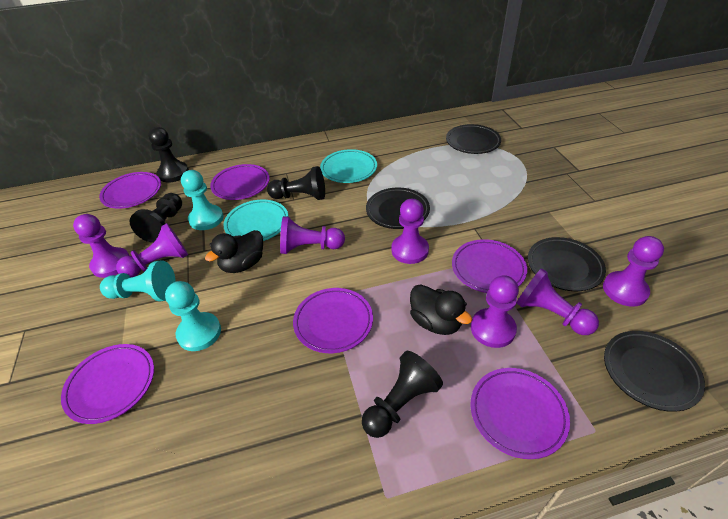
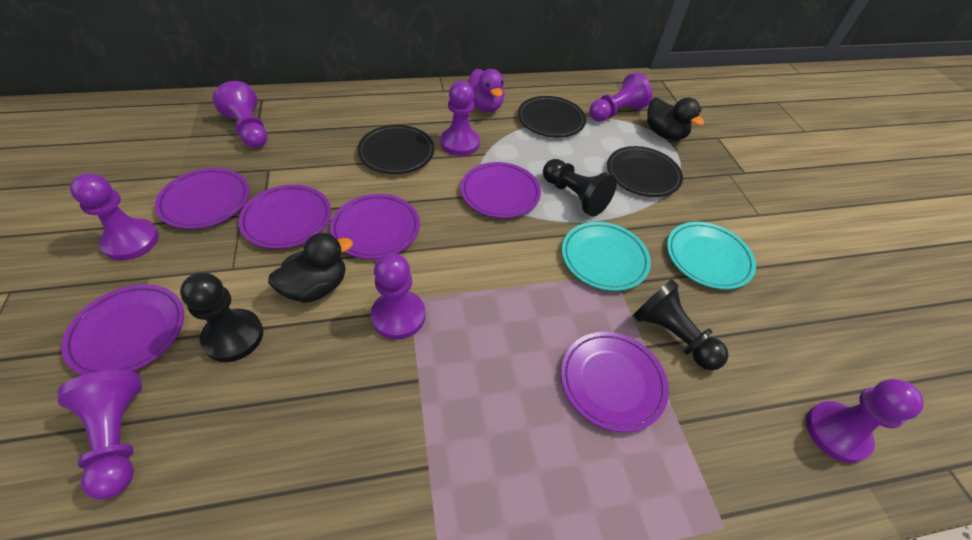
black pawn: [129,193,182,243] [148,127,189,182] [267,166,325,200] [362,351,443,438] = 4 -> [180,273,263,362] [543,159,617,217] [632,279,729,370] = 3
black plate: [366,188,430,229] [446,124,501,154] [528,237,606,291] [604,331,705,412] = 4 -> [357,125,435,174] [518,96,586,138] [607,146,683,197] = 3
purple duck: none = 0 -> [468,69,505,112] = 1
turquoise pawn: [100,260,176,301] [165,281,221,351] [181,170,224,230] = 3 -> none = 0

